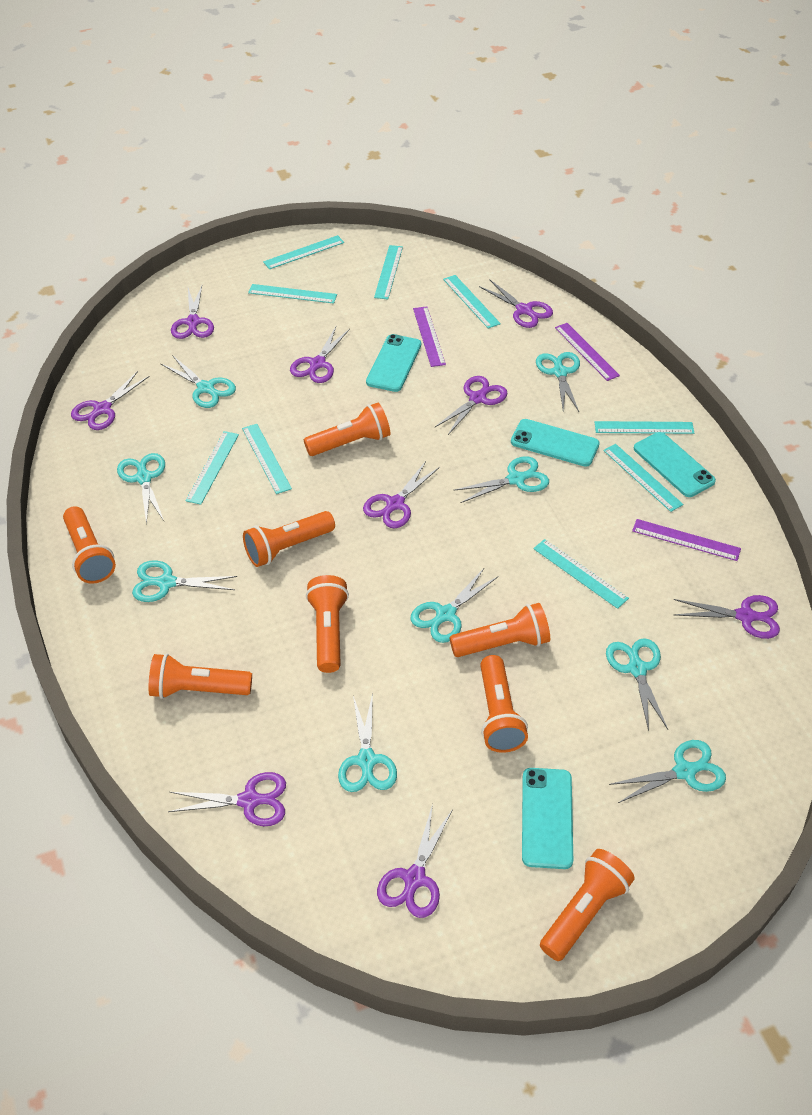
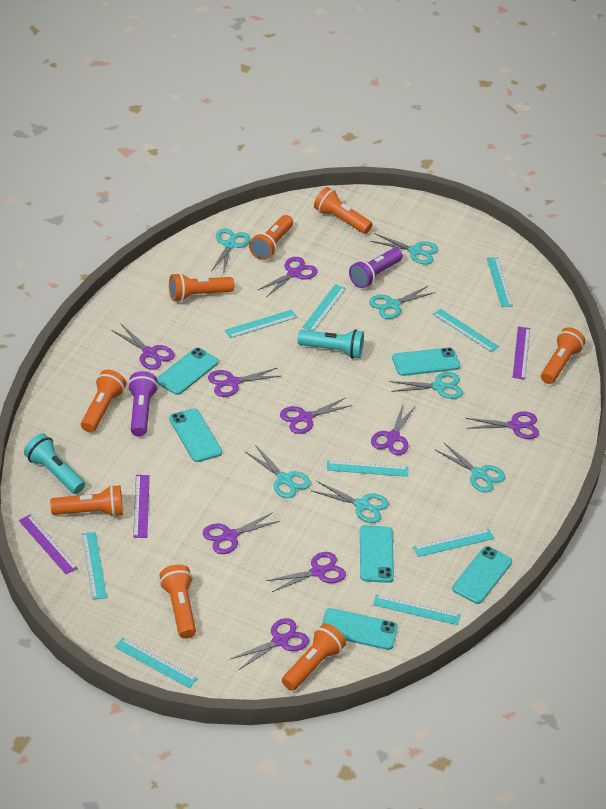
purple flashlight: none = 0 -> [128,371,158,436] [349,248,403,288] = 2
turquoise flashlight: none = 0 -> [24,434,85,494] [298,329,364,359] = 2
turquoise phone: [366,334,421,392] [511,419,600,467] [522,768,573,869] [634,432,716,497] = 4 -> [157,347,218,395] [169,408,222,462] [322,608,398,650] [360,525,394,583] [392,347,460,376] [452,546,512,604] = 6
turquoise scissors: [117,453,165,525] [132,560,237,602] [160,355,236,408] [338,693,397,792] [411,568,499,643] [453,456,549,503] [536,352,580,412] [606,638,668,731] [609,740,726,803] = 9 -> [212,228,250,274] [245,445,311,498] [312,481,389,523] [369,286,436,319] [370,233,438,265] [390,372,463,399] [435,442,505,493] = 7

